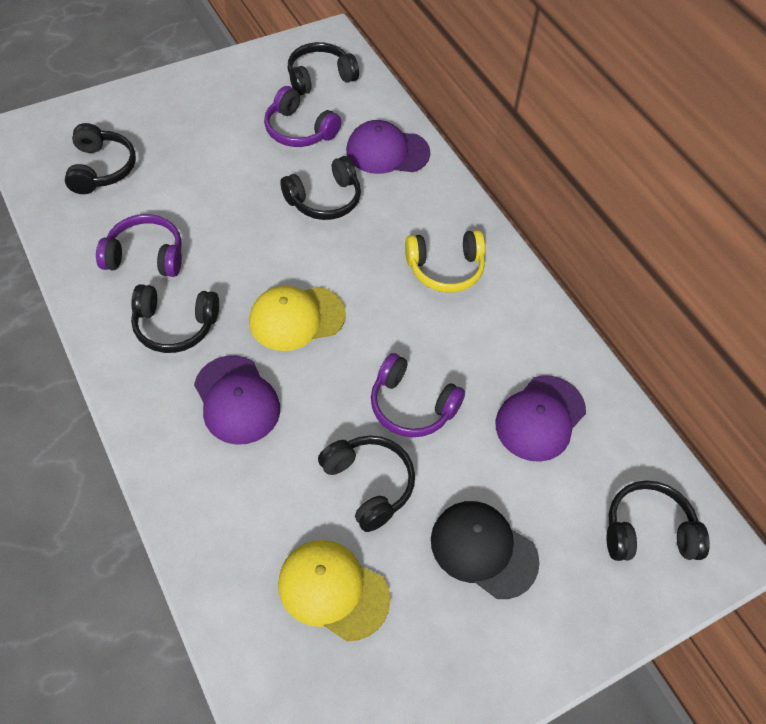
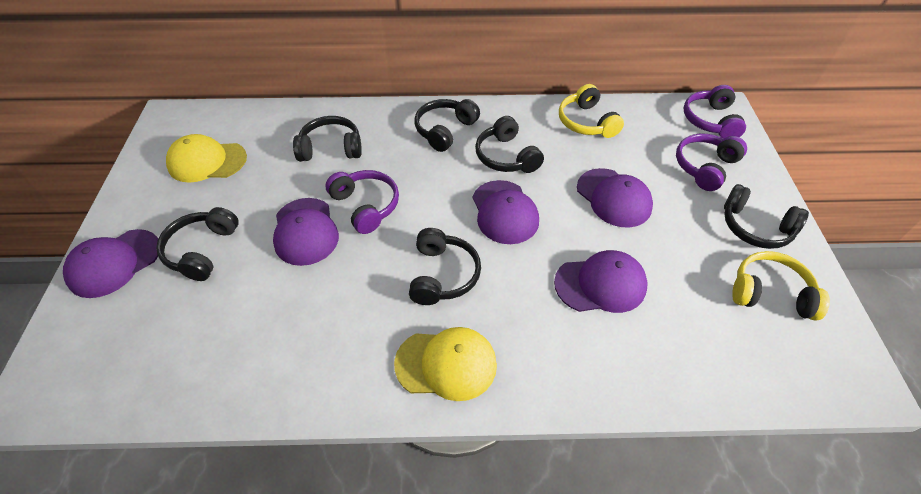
black cap: [431,501,540,599] = 1 -> none = 0
purple cap: [194,355,280,445] [346,120,430,174] [495,375,586,462] = 3 -> [63,229,158,298] [273,198,339,266] [472,180,539,244] [554,250,648,313] [577,168,653,227] = 5
yellow headphones: [405,230,485,293] = 1 -> [559,84,624,138] [732,251,830,321] = 2

